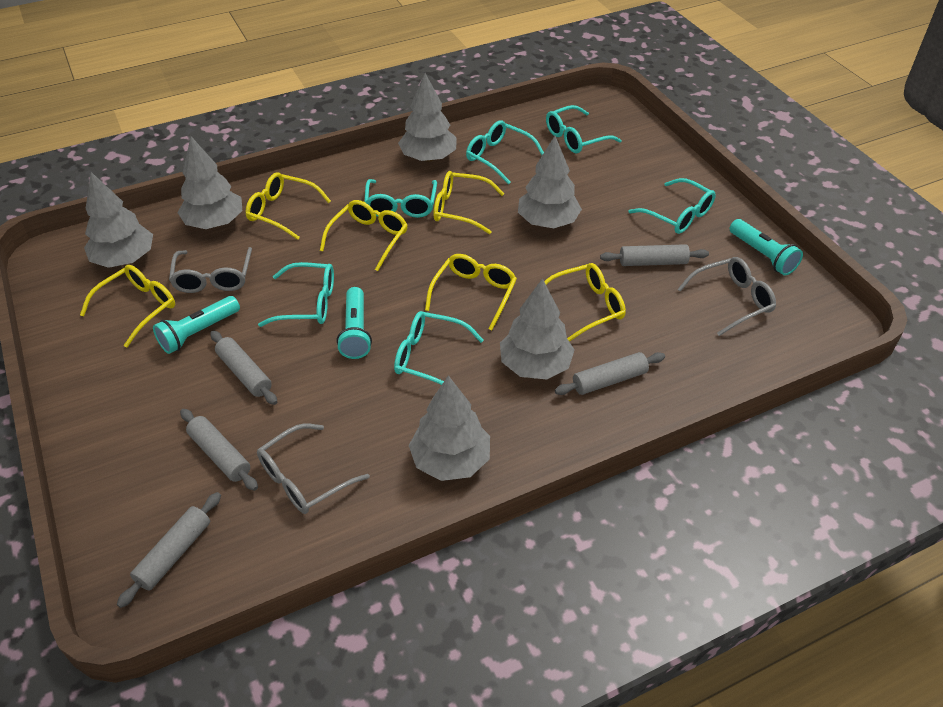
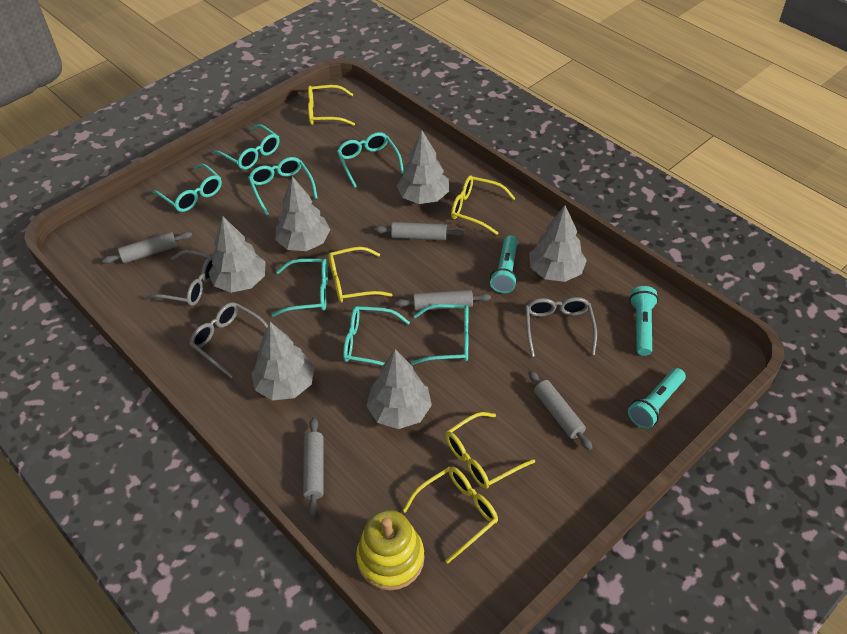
turquoise glasses: [258,262,334,327] [364,179,437,218] [394,311,484,385] [466,120,544,184] [546,105,622,154] [629,178,716,234] = 6 -> [152,163,222,212] [212,124,279,170] [248,157,318,215] [272,259,328,316] [337,132,404,188] [343,306,410,366] [411,304,468,365] = 7
yellow glasses: [80,265,175,348] [246,172,331,240] [320,200,408,271] [425,254,517,330] [434,171,504,234] [544,263,626,342] = 6 -> [308,85,355,126] [328,247,393,303] [403,466,498,563] [446,412,535,489] [451,176,516,235] = 5
yellow stacking toy: none = 0 -> [356,510,424,590] = 1

